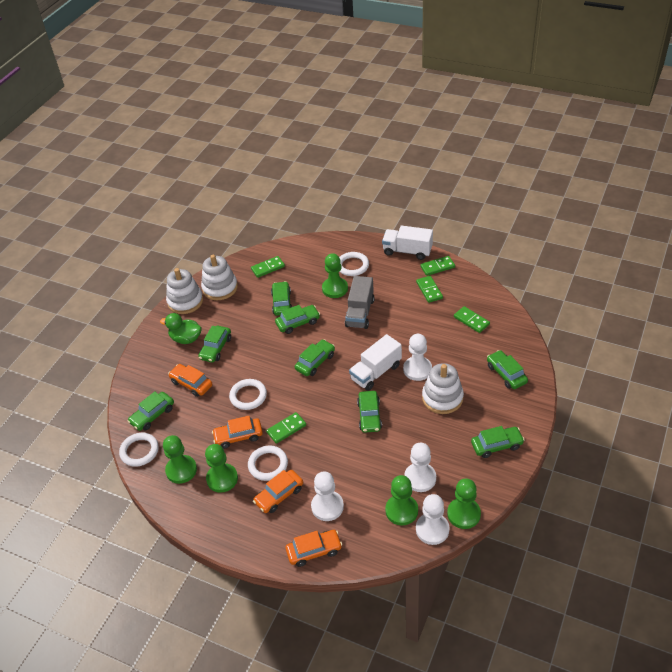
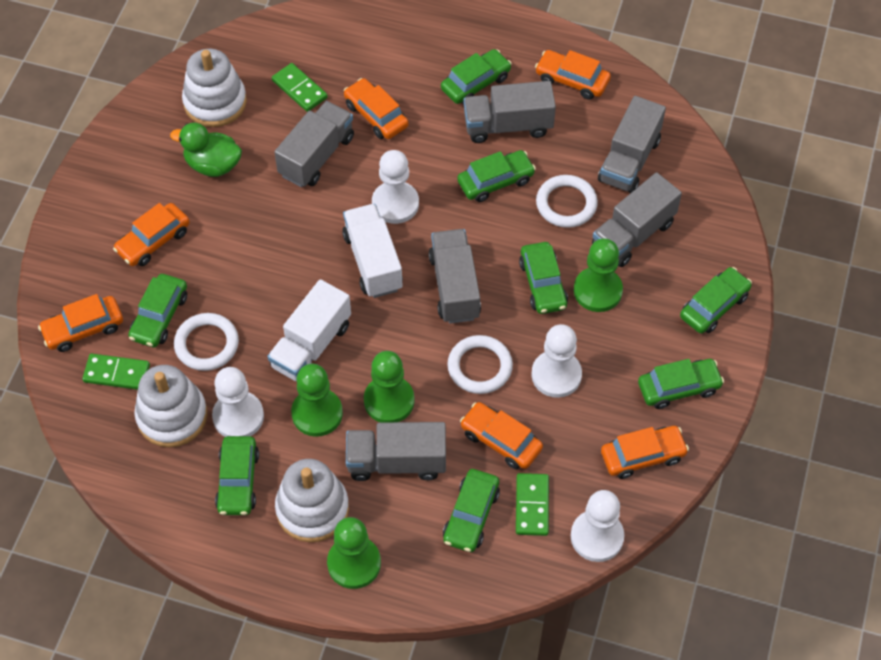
green domino: [251,256,285,278] [266,412,306,444] [416,276,443,303] [420,256,455,276] [454,306,490,333] = 5 -> [82,354,150,390] [272,63,328,112] [516,473,549,536] = 3
green pawn: [163,435,197,484] [205,444,238,493] [322,253,348,298] [385,475,418,525] [447,478,481,529] = 5 -> [291,364,343,437] [327,517,381,589] [364,351,415,423] [574,238,623,312] = 4
grey truck: [345,276,375,329] = 1 -> [275,101,354,187] [346,422,446,481] [429,229,481,323] [464,81,556,143] [592,172,682,267] [598,96,666,193] = 6
orange car: [168,364,212,397] [212,416,263,448] [253,470,303,513] [285,530,342,567] = 4 -> [38,294,123,352] [113,203,190,266] [344,78,409,139] [460,402,543,469] [535,50,611,100] [601,426,689,479] = 6
white ring: [119,433,159,467] [229,379,267,410] [248,446,288,481] [339,252,369,276] = 4 -> [174,313,239,371] [447,335,513,394] [536,175,598,228] = 3

